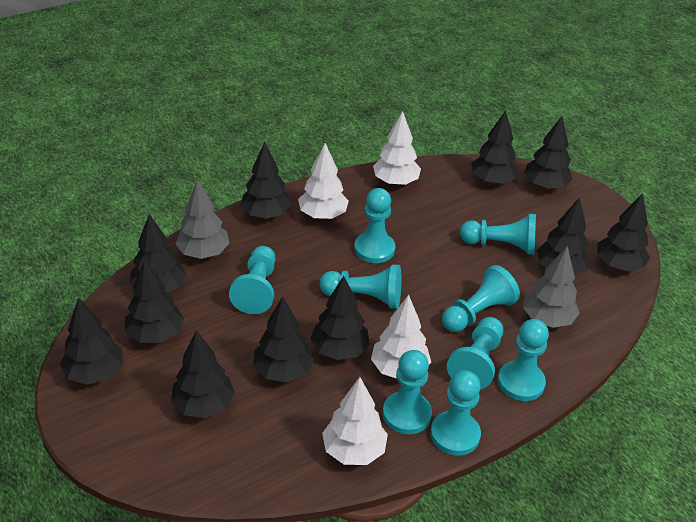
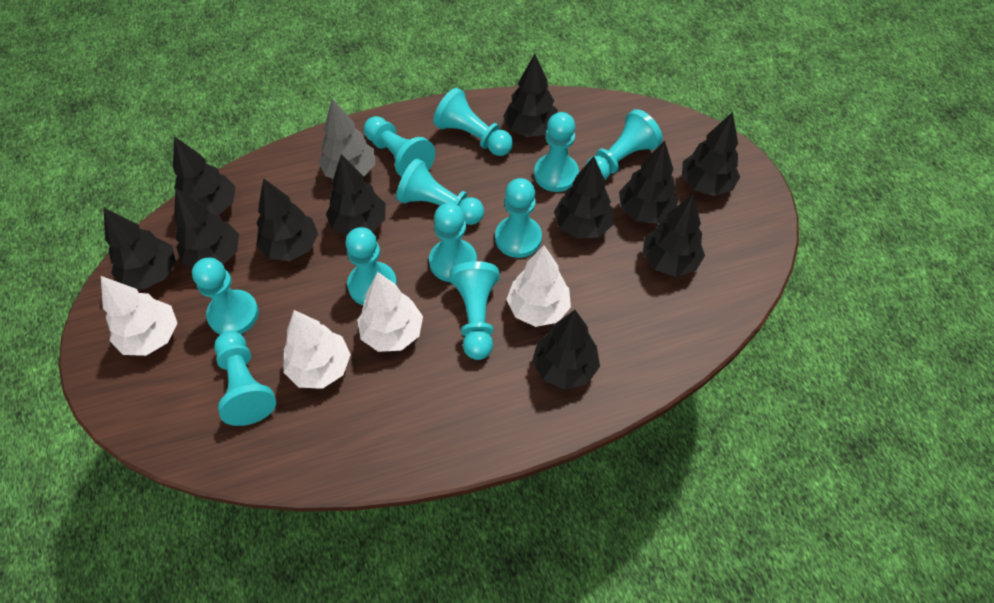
grey tree: [175,179,230,259] [523,246,580,328] = 2 -> [318,99,375,179] = 1
turquoise pawn: [229,246,276,314] [320,265,401,309] [354,188,395,263] [383,350,432,434] [431,370,481,456] [442,265,520,332] [447,317,503,390] [460,214,536,255] [498,319,549,401] = 9 -> [192,258,259,334] [214,331,276,426] [345,227,397,305] [364,116,435,177] [396,159,484,225] [429,203,477,282] [433,88,513,156] [449,261,499,360] [495,178,542,258] [534,112,579,192] [585,109,663,180] = 11

